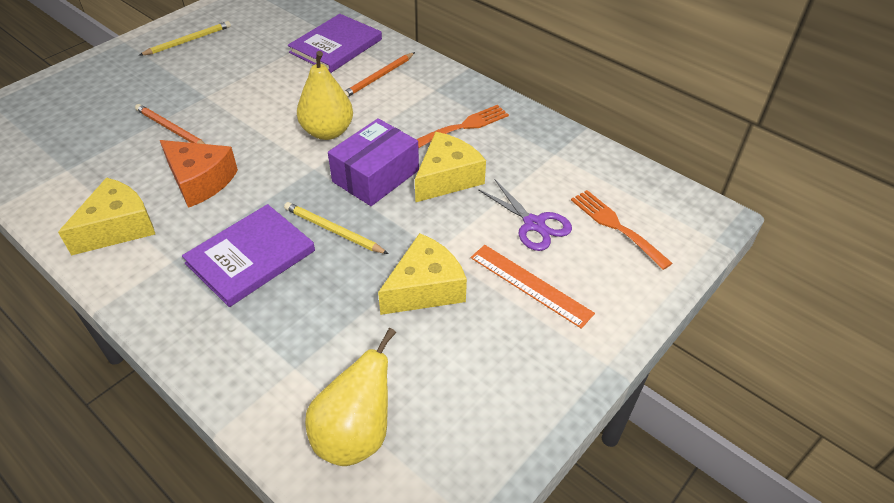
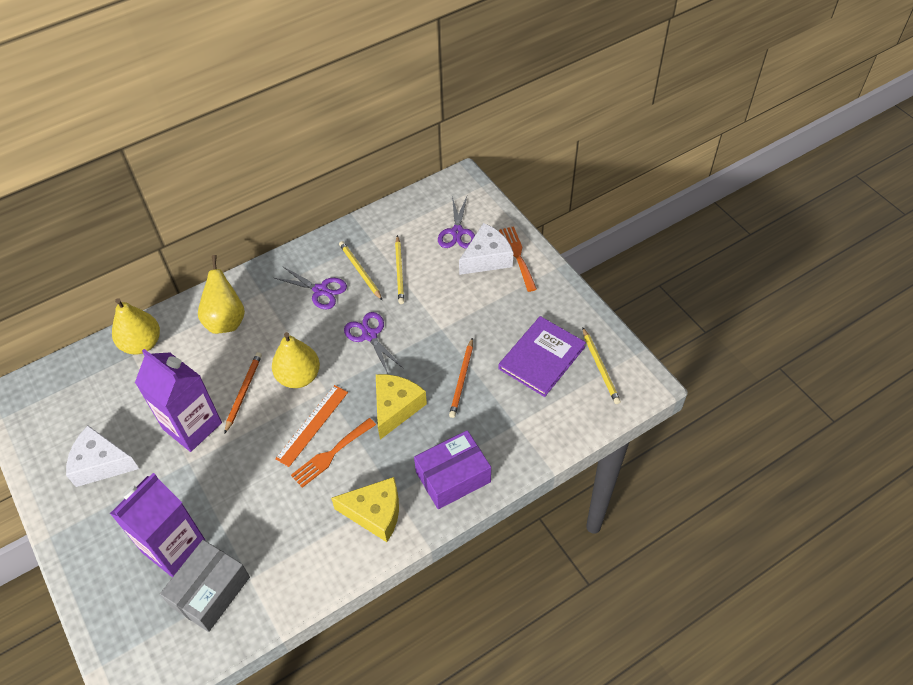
grey box: none = 0 -> [160,540,250,632] = 1
orange cheese: [160,140,238,208] = 1 -> none = 0
purple book: [182,204,315,307] [288,14,382,73] = 2 -> [498,316,586,397] = 1
purple carton: none = 0 -> [110,473,206,577] [135,349,222,452] = 2
purple scissors: [478,179,572,251] = 1 -> [274,266,347,309] [344,312,404,374] [438,196,475,249] = 3
white cheese: none = 0 -> [66,426,139,487] [459,223,513,275] = 2
yellow cheese: [58,177,155,256] [378,233,467,315] [415,132,486,203] = 3 -> [331,477,399,542] [376,374,427,440] = 2
yellow pear: [297,51,353,140] [305,328,396,466] = 2 -> [112,298,160,355] [198,255,245,334] [272,332,320,388] = 3
yellow pencil: [139,21,231,56] [284,202,388,254] = 2 -> [339,241,383,301] [395,235,404,304] [582,327,621,404] = 3

